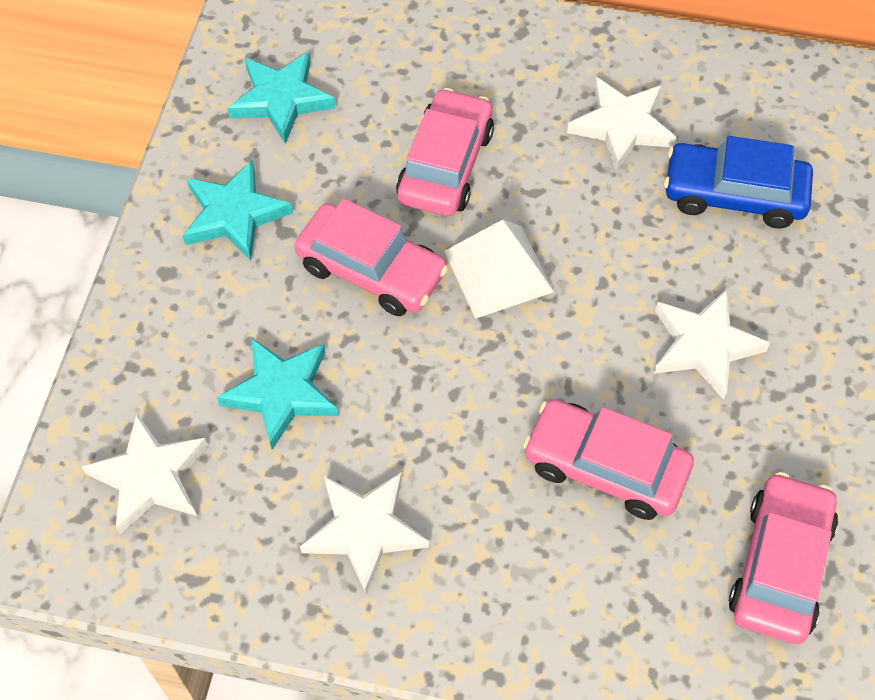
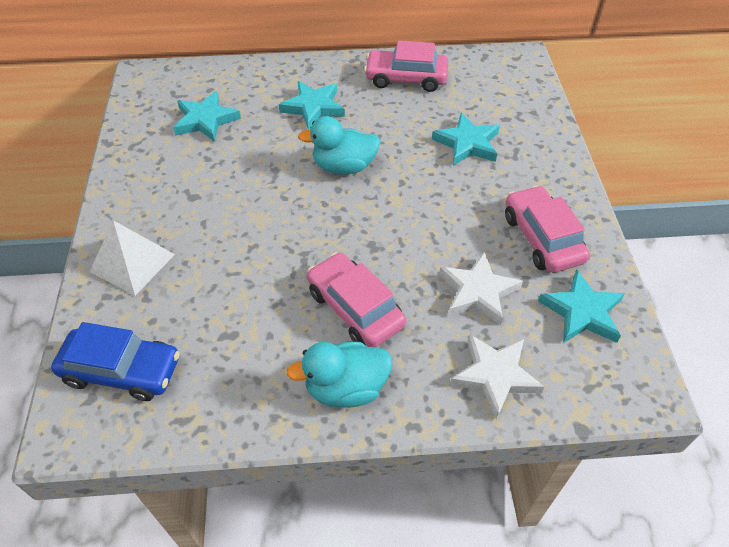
pink car: [294,198,448,316] [396,88,494,216] [523,399,694,520] [729,472,838,644] = 4 -> [307,252,406,347] [364,40,448,92] [505,185,590,273] = 3
turquoise duck: none = 0 -> [286,342,392,408] [298,116,381,175] = 2
turquoise star: [183,160,293,261] [217,337,339,450] [227,52,336,144] = 3 -> [173,91,241,142] [279,81,345,130] [432,113,500,166] [538,270,625,343] = 4
white star: [81,414,208,534] [300,473,429,594] [567,77,677,171] [654,289,770,400] = 4 -> [439,251,523,325] [450,334,545,419] = 2

